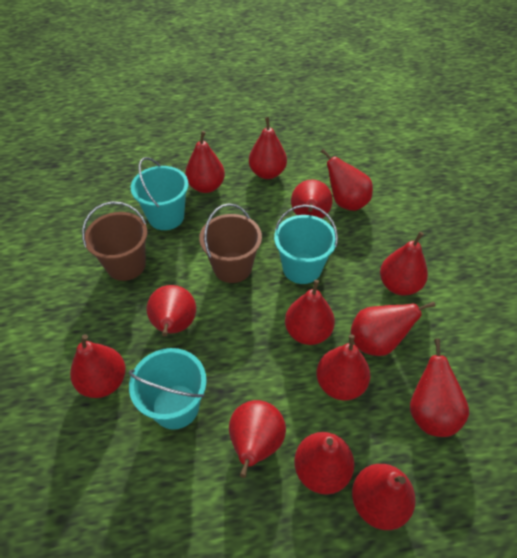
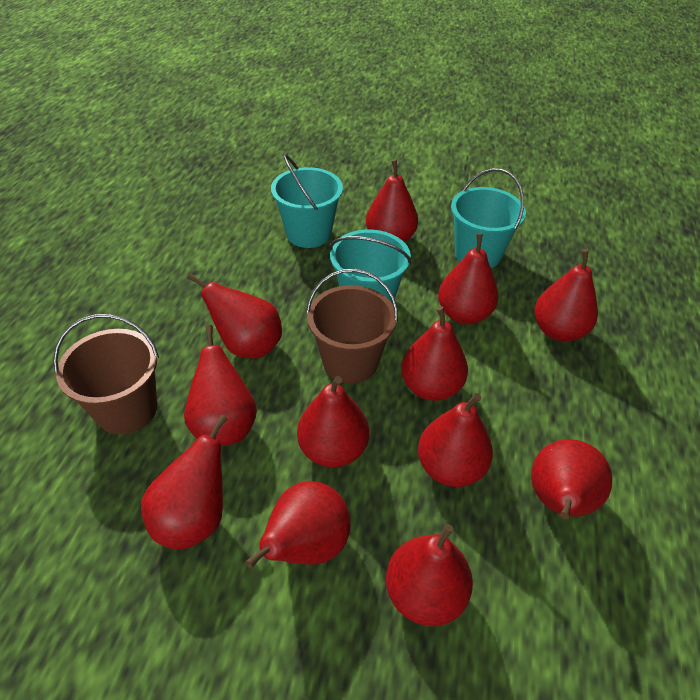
red pear: [70,334,126,398] [147,285,196,336] [185,131,225,193] [229,400,286,478] [249,117,287,179] [285,280,335,345] [291,180,333,219] [294,432,354,495] [316,335,371,401] [321,149,373,211] [351,302,436,356] [352,464,416,530] [380,232,428,296] [410,338,469,437] = 14 -> [141,415,227,550] [184,325,257,446] [187,273,282,358] [246,481,351,569] [297,376,369,468] [366,160,418,242] [386,524,473,626] [401,306,468,401] [418,393,493,487] [438,233,498,324] [531,439,612,519] [534,250,598,342] = 12

